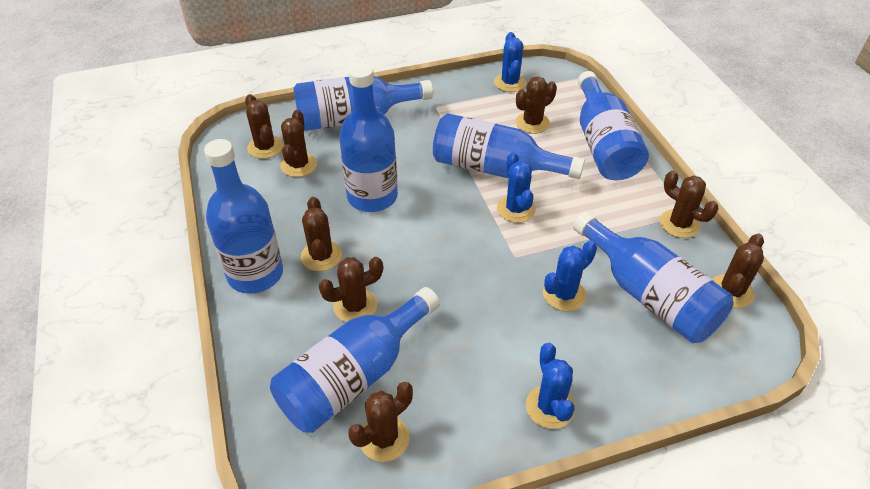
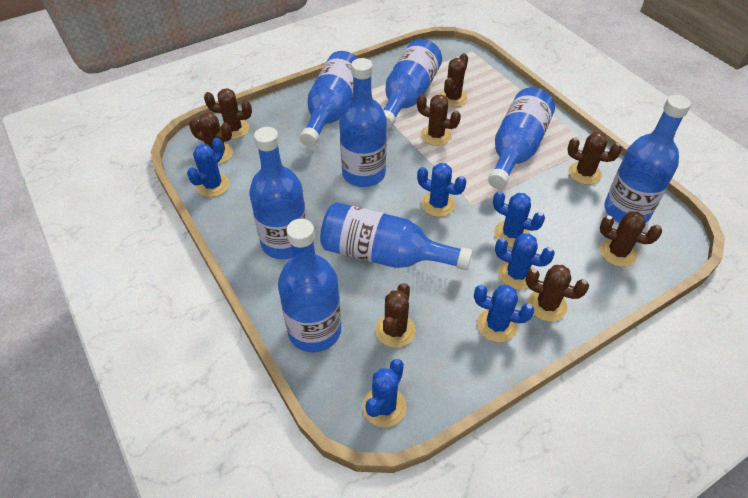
blue bottle: [204,139,283,294] [270,287,440,433] [293,76,433,131] [339,63,398,212] [433,113,585,179] [573,212,734,343] [578,71,649,180] = 7 -> [249,127,307,259] [278,219,341,352] [300,51,358,147] [320,202,472,270] [339,58,387,187] [383,39,442,129] [488,87,555,189] [604,95,691,223] = 8
blue cactus: [494,32,526,92] [497,152,536,223] [526,343,575,429] [543,240,597,311] = 4 -> [187,138,230,197] [363,359,406,427] [417,163,466,217] [474,285,535,342] [493,191,545,247] [495,233,555,290] = 6

